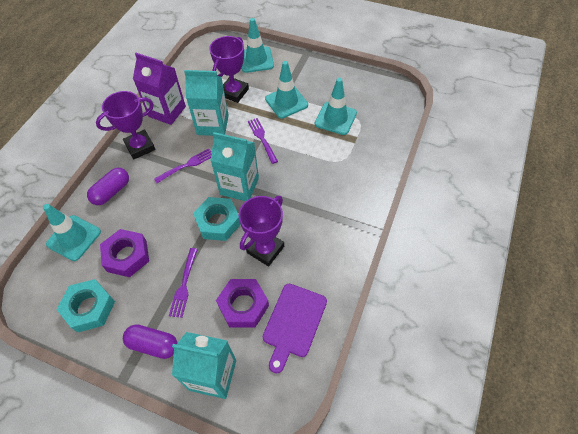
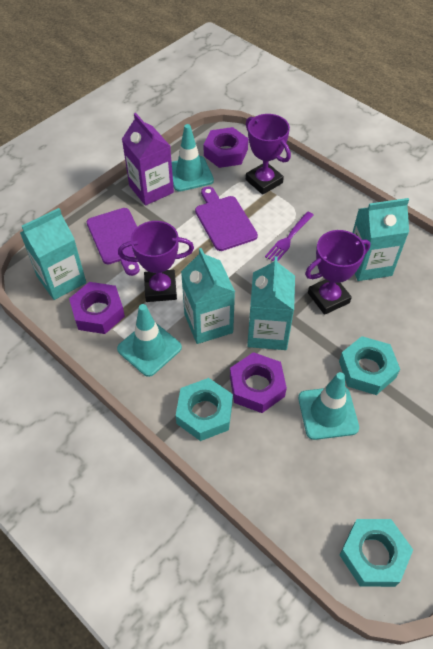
purple capsule: [87,168,129,205] [123,324,178,359] = 2 -> none = 0
purple cutting board: [263,284,327,373] = 1 -> [87,208,140,276] [195,187,258,251] = 2
purple fork: [154,148,212,183] [169,248,198,318] [248,118,278,164] = 3 -> [265,212,314,262] = 1
purple nut: [100,229,149,277] [216,279,269,328] = 2 -> [69,282,125,334] [204,127,248,168] [230,352,287,413] = 3
turquoise carton: [172,332,236,399] [184,70,229,136] [210,132,259,201] = 3 -> [20,208,86,300] [181,248,235,344] [247,256,295,350] [352,198,409,281] = 4
turquoise nut: [56,279,115,332] [193,197,241,241] = 2 -> [176,378,233,441] [339,336,400,395] [340,519,413,587] = 3
turquoise traffic cone: [43,204,101,261] [242,18,274,73] [265,61,308,118] [315,78,357,135] = 4 -> [117,304,182,377] [172,124,214,192] [298,372,359,440] = 3

